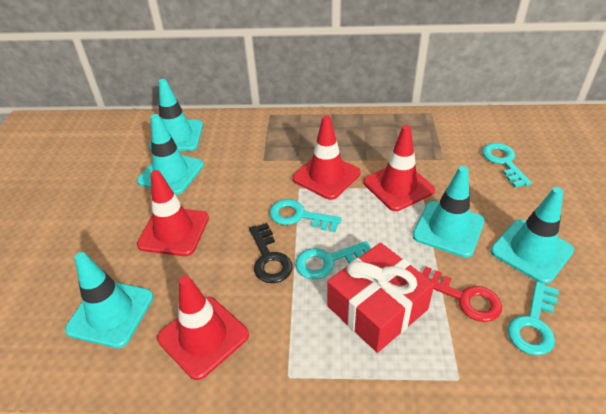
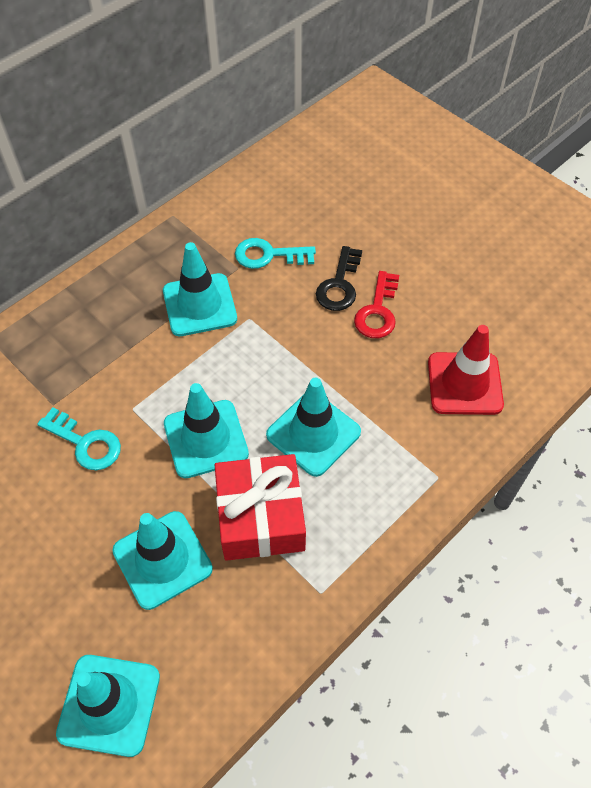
red traffic cone: [137,170,209,256] [157,276,249,380] [292,115,361,200] [364,125,435,211] = 4 -> [428,325,504,415] = 1
turquoise key: [270,199,341,232] [295,241,370,279] [482,143,532,187] [508,281,559,356] = 4 -> [37,407,121,470] [235,238,316,269] = 2

